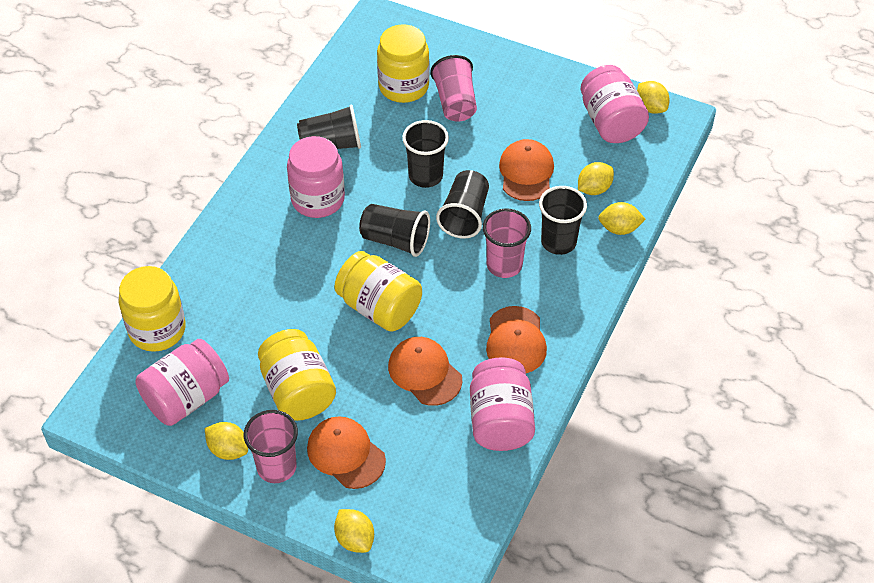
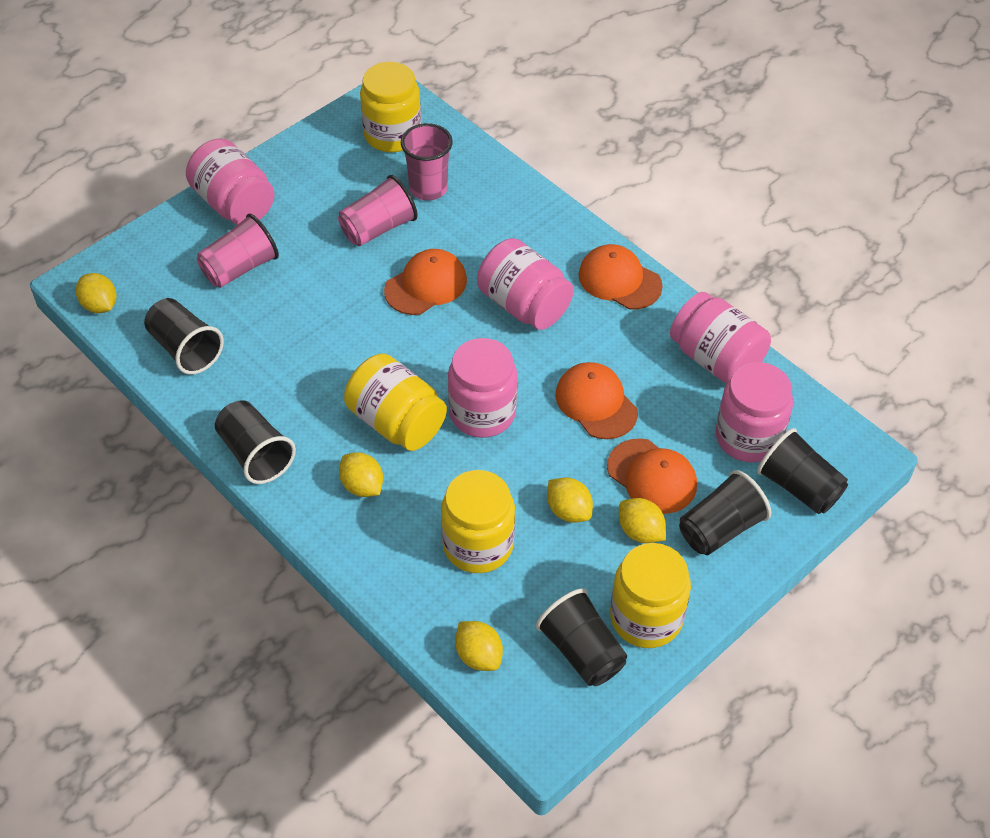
pink jar: [135,339,229,426] [287,136,345,218] [470,357,535,451] [581,65,649,143] = 4 -> [186,138,275,225] [448,338,517,438] [477,238,574,330] [670,292,771,384] [715,362,793,462] = 5

